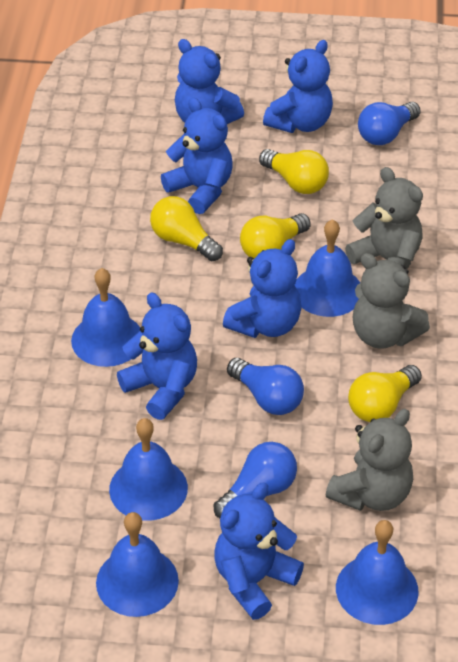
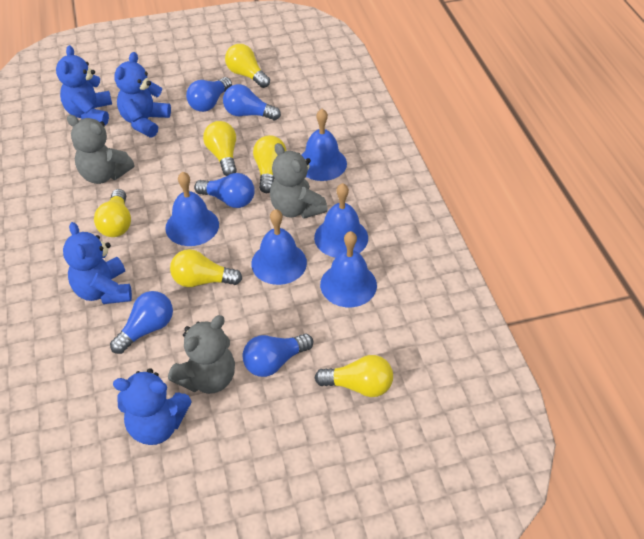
blue light bulb: [214,442,297,518] [227,358,304,415] [358,102,421,145] = 3 -> [110,291,173,354] [186,77,232,112] [194,173,255,208] [223,84,281,120] [242,333,313,377] = 5
blue teddy bear: [117,293,197,420] [161,98,233,214] [175,39,244,124] [214,482,304,620] [223,239,302,338] [263,40,333,133] = 6 -> [56,45,112,125] [63,222,132,304] [113,368,192,445] [114,52,171,137] = 4
yellow light bulb: [150,196,223,261] [240,213,311,258] [259,149,329,194] [348,365,422,422] = 4 -> [94,189,131,237] [170,249,242,287] [203,121,237,176] [225,44,270,88] [253,135,287,193] [315,355,393,397] = 6

